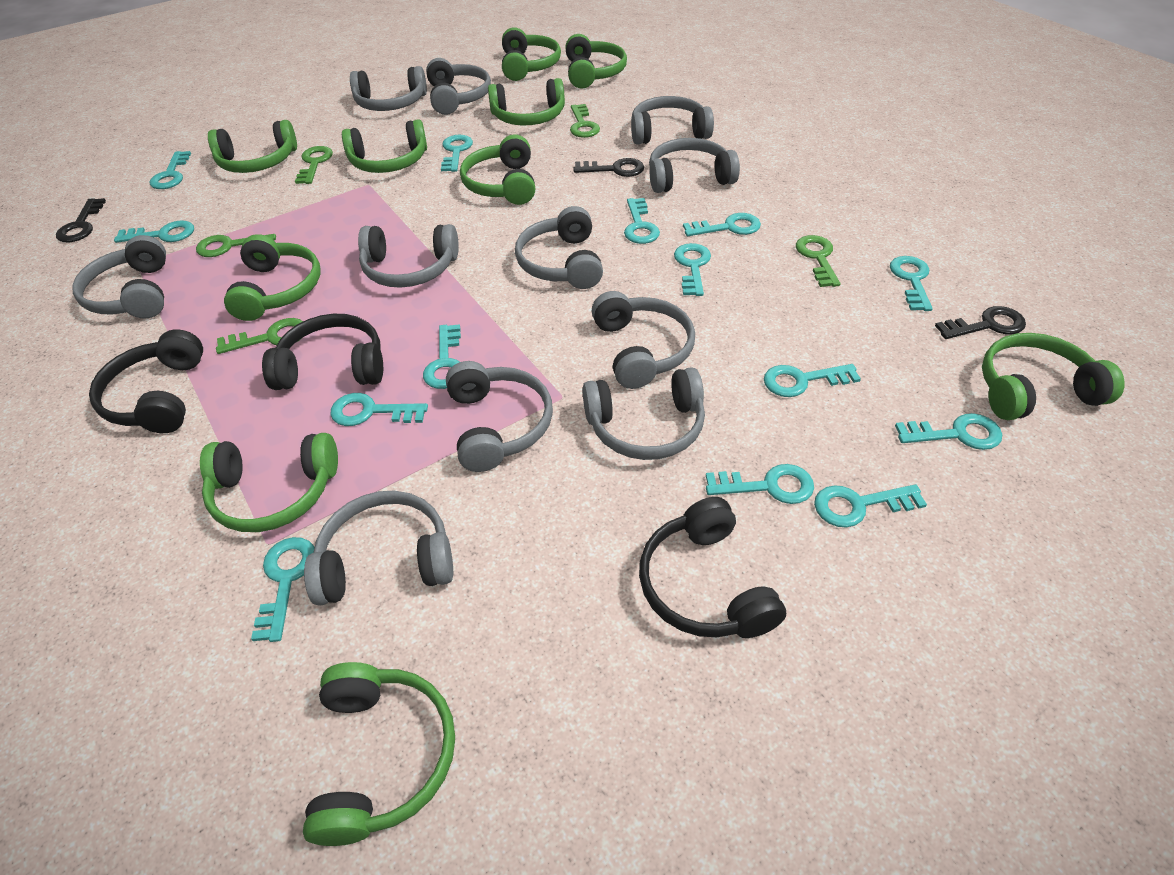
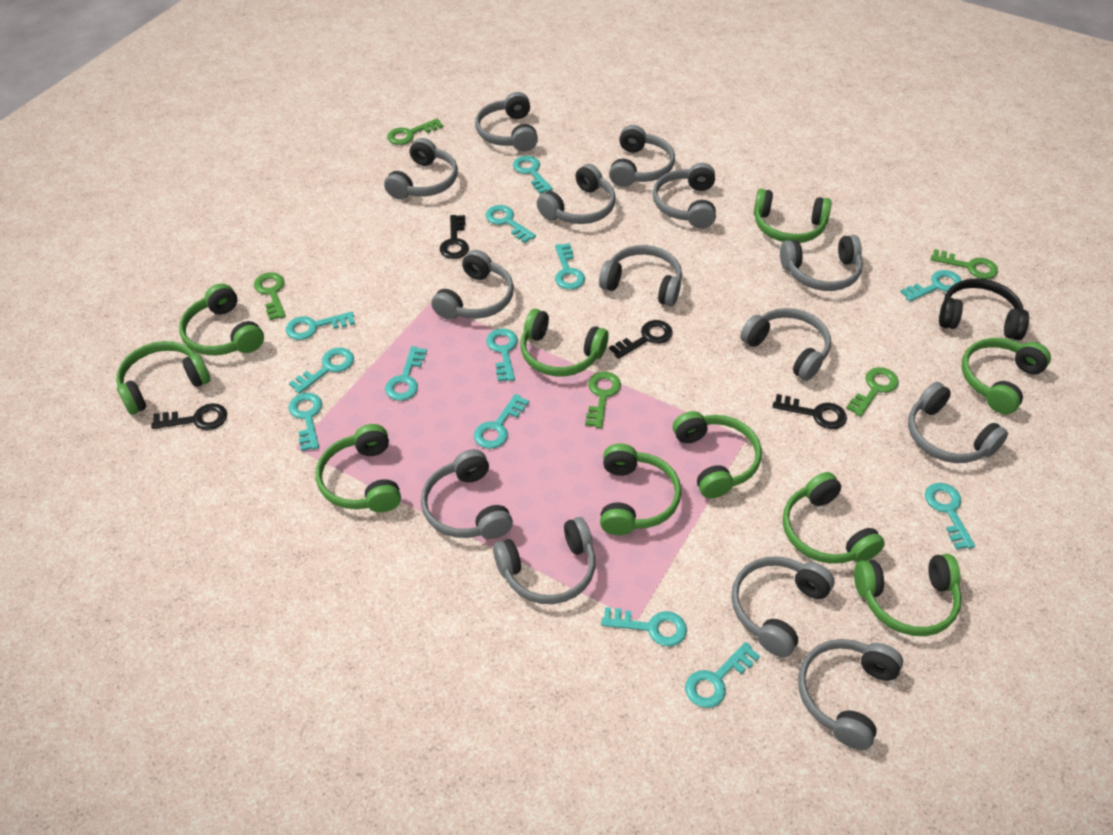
black headphones: [89,329,203,433] [262,314,383,390] [639,497,786,638] = 3 -> [939,278,1029,340] = 1
black key: [56,198,106,242] [573,158,644,177] [935,306,1026,339] = 3 -> [151,403,227,430] [440,215,469,259] [609,320,673,359] [772,394,847,429] = 4
grey headphones: [72,235,166,319] [304,491,453,606] [350,66,427,111] [358,224,459,288] [426,58,491,115] [446,361,553,472] [515,206,603,289] [582,367,705,460] [592,291,695,389] [631,96,714,145] [649,138,740,193] = 11 -> [384,138,458,199] [421,449,513,539] [431,250,514,320] [475,92,538,152] [493,517,596,604] [537,164,616,224] [599,245,682,306] [609,125,675,187] [653,163,716,229] [731,556,835,657] [740,308,831,381] [780,235,863,291] [798,639,903,750] [908,382,1008,463] = 14
turquoise key: [114,220,194,243] [149,151,191,189] [251,537,315,642] [331,393,428,426] [423,324,461,389] [441,135,473,172] [624,198,660,244] [674,243,711,296] [683,213,761,236] [706,464,814,504] [764,364,861,397] [814,484,927,528] [890,256,933,311] [895,413,1002,450] = 14 -> [286,312,355,340] [288,393,322,451] [289,347,354,394] [385,346,427,401] [474,394,529,449] [485,205,536,243] [486,329,518,382] [513,156,553,194] [555,243,585,290] [601,607,687,647] [685,642,760,708] [900,270,962,302] [925,483,975,550] = 13

